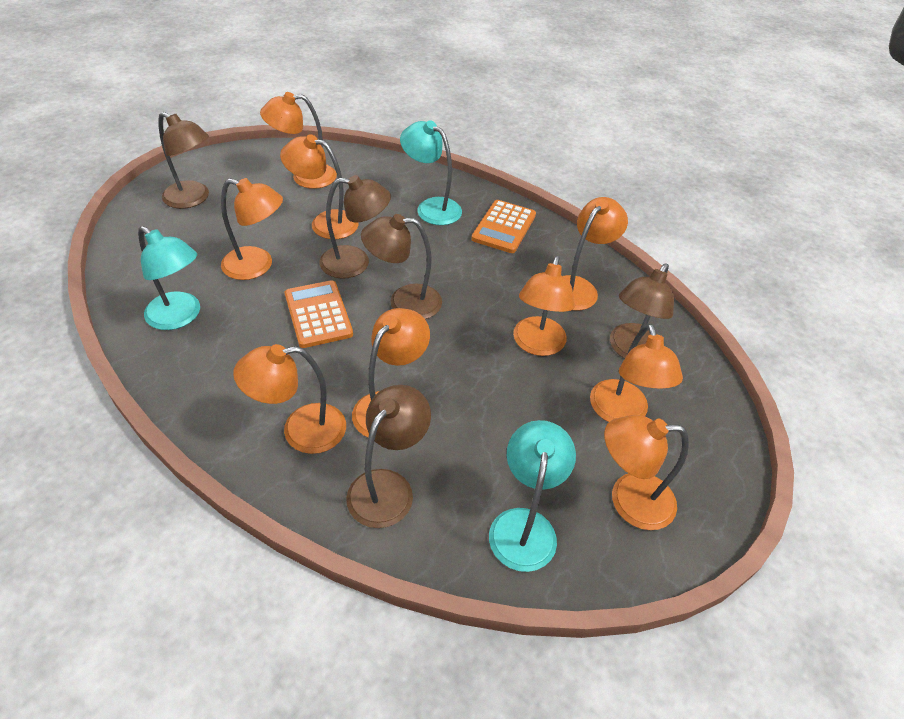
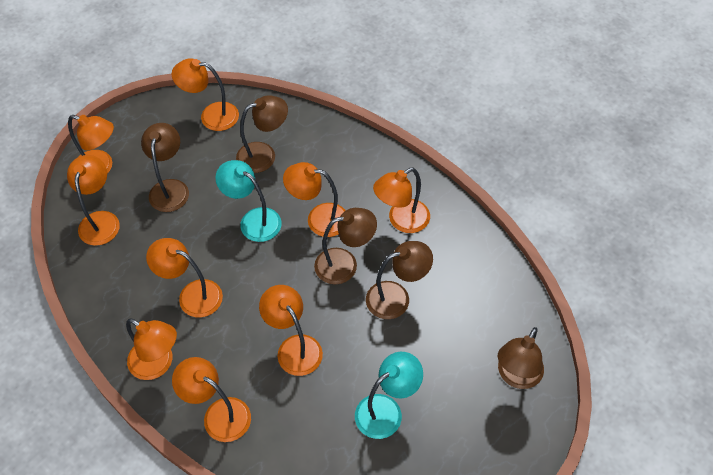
orange calculator: [285,280,353,348] [471,200,536,253] = 2 -> none = 0
turquoise lamp: [138,226,200,330] [400,120,462,225] [489,420,576,572] = 3 -> [215,160,282,242] [355,352,423,439] = 2

